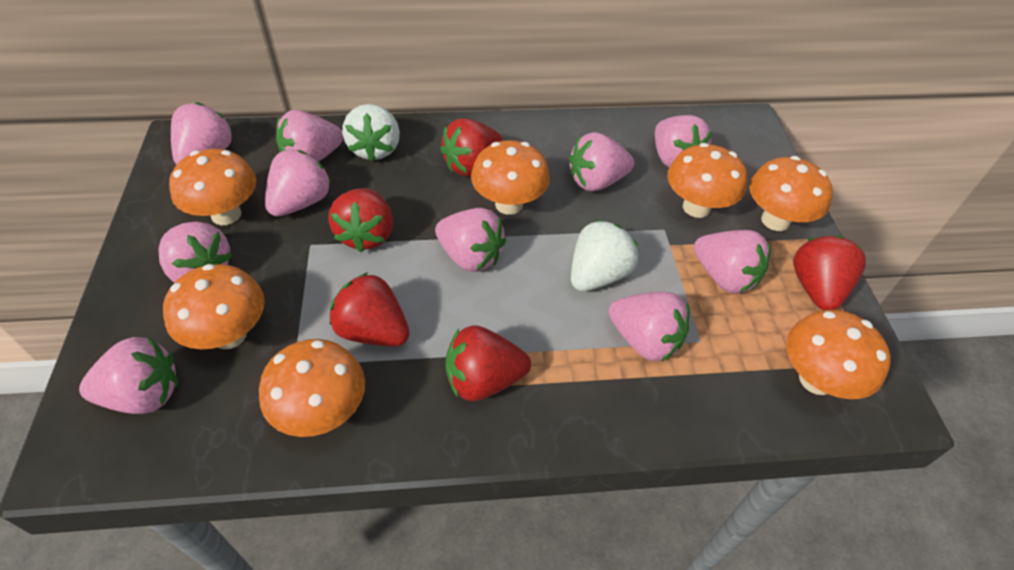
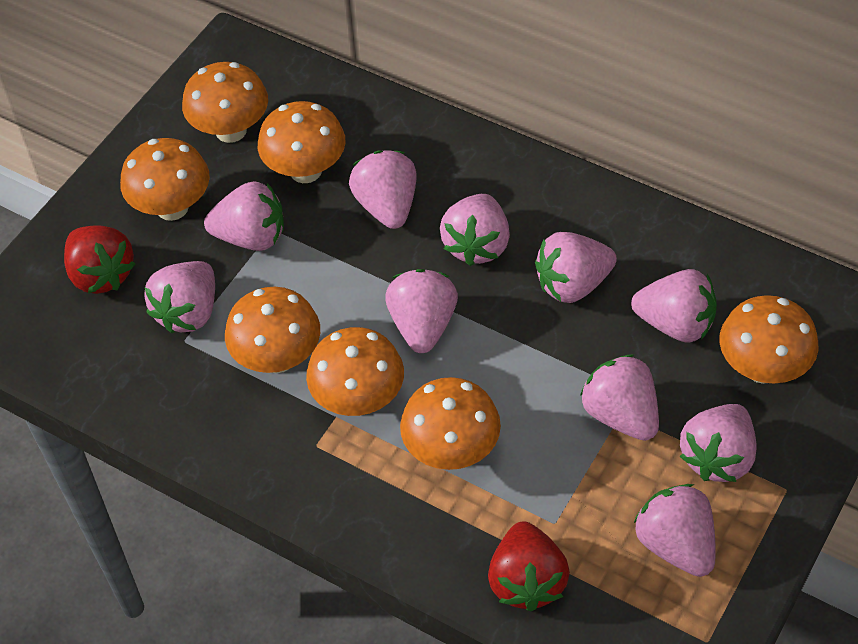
red strawberry: [328,188,393,252] [330,272,410,346] [440,118,503,176] [446,325,531,401] [793,235,866,310] = 5 -> [64,225,135,294] [488,521,570,612] = 2
white strawberry: [342,104,400,162] [571,220,638,291] = 2 -> none = 0

